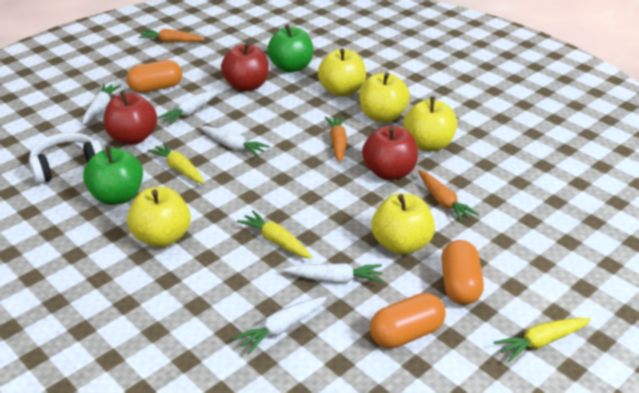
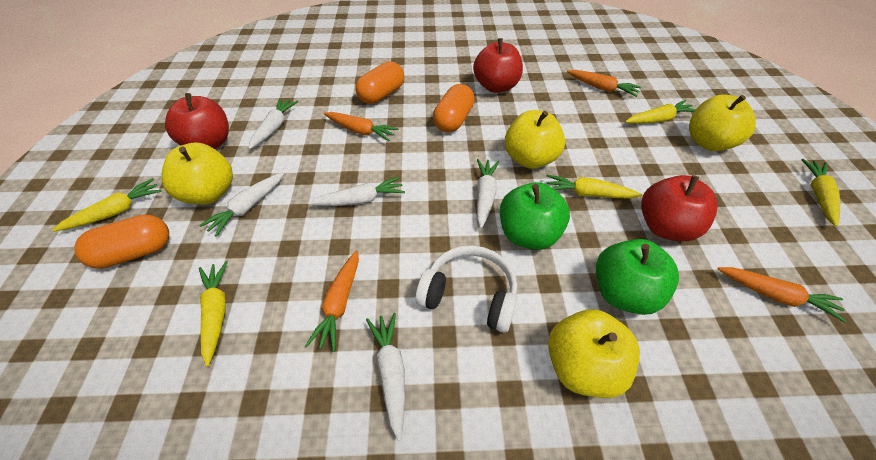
orange carrot: [138,29,205,42] [325,116,347,163] [418,170,479,222] = 3 -> [305,250,359,352] [324,112,398,141] [567,70,641,97] [718,267,846,322] = 4
yellow apple: [127,187,191,247] [318,48,366,97] [359,72,410,122] [371,194,435,255] [403,97,457,151] = 5 -> [161,143,233,205] [505,110,565,169] [548,309,640,398] [689,94,756,151] = 4
yellow carrot: [147,142,205,184] [237,210,312,259] [493,318,591,362] = 3 -> [52,178,162,231] [199,261,228,366] [546,175,643,199] [625,100,696,124] [801,159,840,227] = 5

